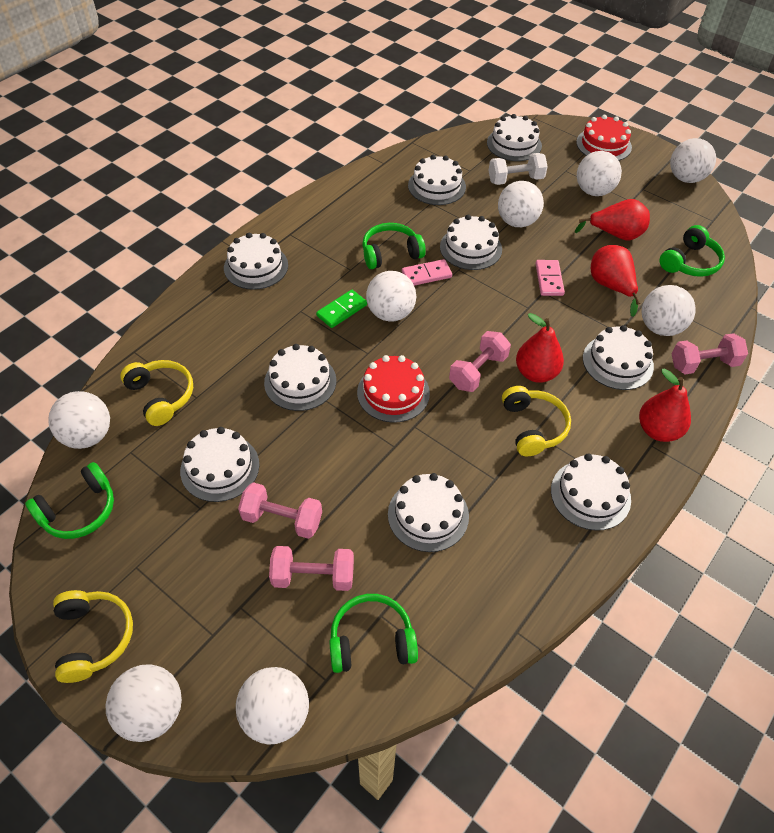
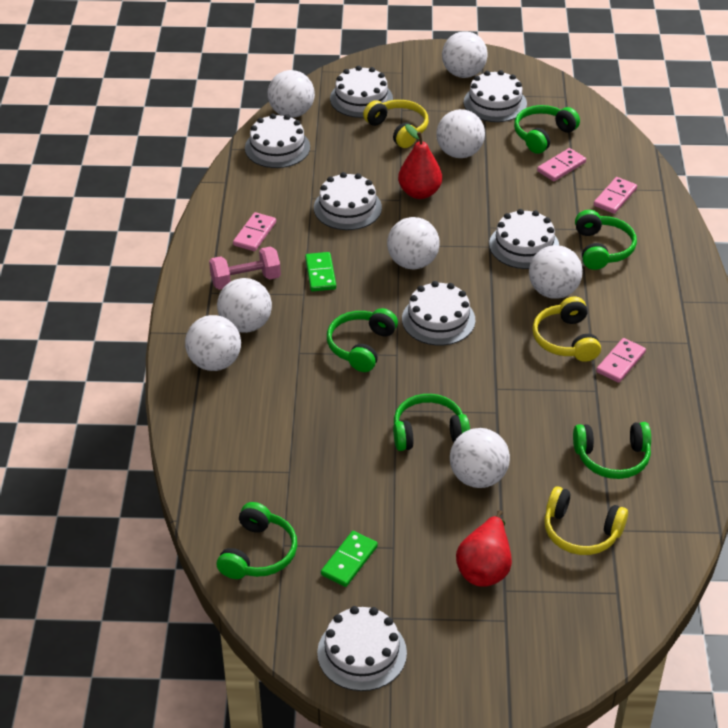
green domino: [316,290,367,328] = 1 -> [305,252,336,291] [321,531,378,587] = 2
green headphones: [25,462,114,539] [329,594,418,673] [362,223,426,269] [659,225,725,277] = 4 -> [217,502,297,579] [327,308,398,372] [393,394,470,451] [514,105,580,154] [573,422,651,479] [575,210,637,270] = 6
pink domino: [402,259,452,286] [535,260,565,296] = 2 -> [233,212,276,251] [537,148,586,181] [594,177,637,214] [596,338,646,383] = 4
pink dumbbell: [238,482,322,539] [269,546,354,591] [449,331,511,392] [672,333,748,374] = 4 -> [209,247,281,290] = 1
red cake: [357,355,430,423] [576,115,632,161] = 2 -> none = 0
red pear: [516,313,564,383] [575,199,650,241] [591,245,640,317] [639,368,691,442] = 4 -> [398,124,442,199] [456,510,512,587] = 2
white cake: [180,427,259,502] [224,233,288,290] [264,344,336,411] [388,473,469,552] [408,155,466,205] [440,215,502,270] [487,114,542,161] [551,453,631,531] [583,325,654,390] = 9 -> [245,113,310,168] [314,172,382,230] [317,606,407,691] [330,66,393,118] [402,281,476,345] [464,70,527,122] [489,209,559,269] = 7
white dumbbell: [489,153,548,185] = 1 -> none = 0

